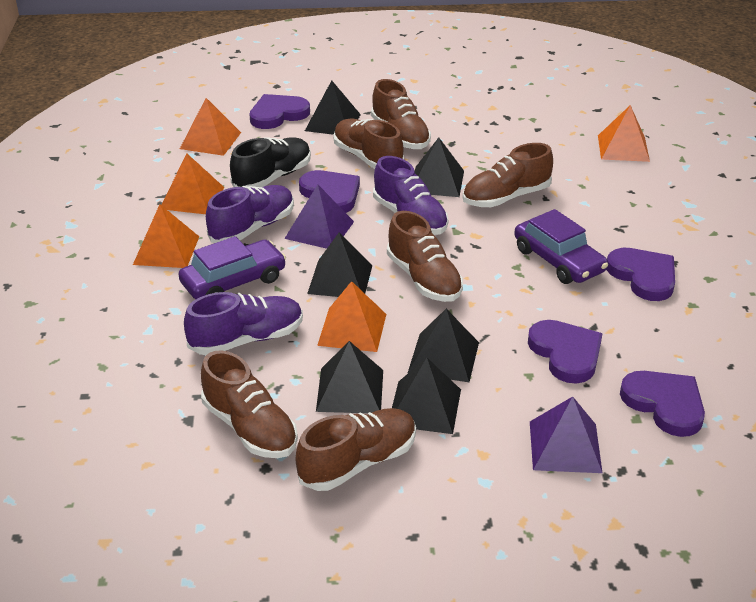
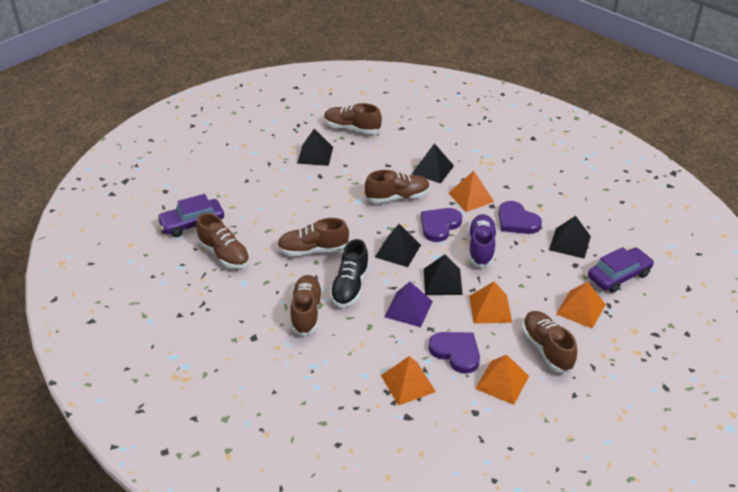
black pyramid: [305,80,361,135] [307,232,373,297] [316,341,383,413] [392,358,461,434] [408,309,479,382] [415,137,464,197] = 6 -> [297,129,333,166] [375,224,421,267] [412,143,454,183] [424,254,463,295] [549,216,591,259] = 5
purple heart: [249,94,310,129] [299,170,360,213] [528,320,602,383] [607,248,675,301] [620,371,705,437] = 5 -> [421,208,462,242] [429,332,480,374] [498,201,542,234] = 3
purple pyramid: [284,185,354,249] [530,397,602,473] = 2 -> [385,282,433,327] = 1
purple shoe: [184,292,303,355] [206,185,294,243] [373,156,449,235] = 3 -> [468,214,497,268] = 1

